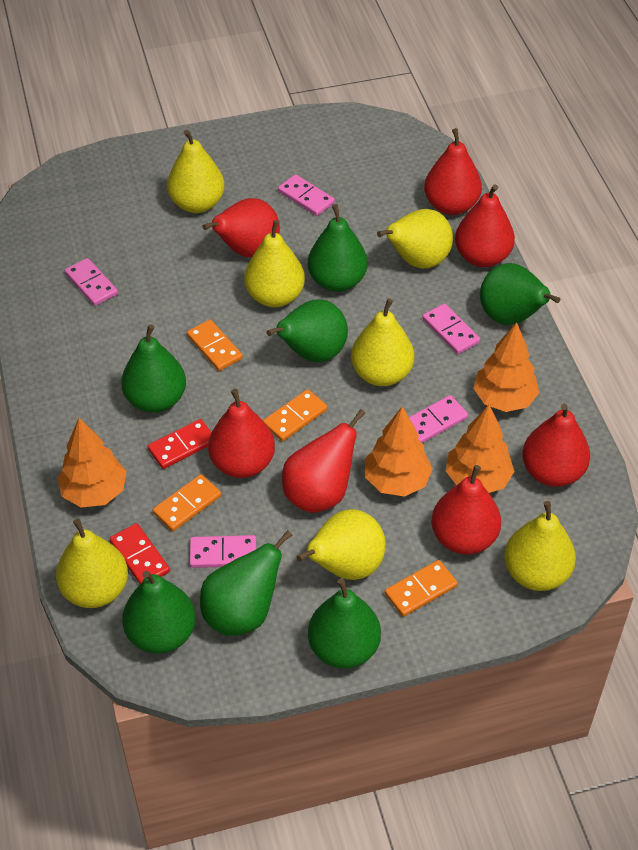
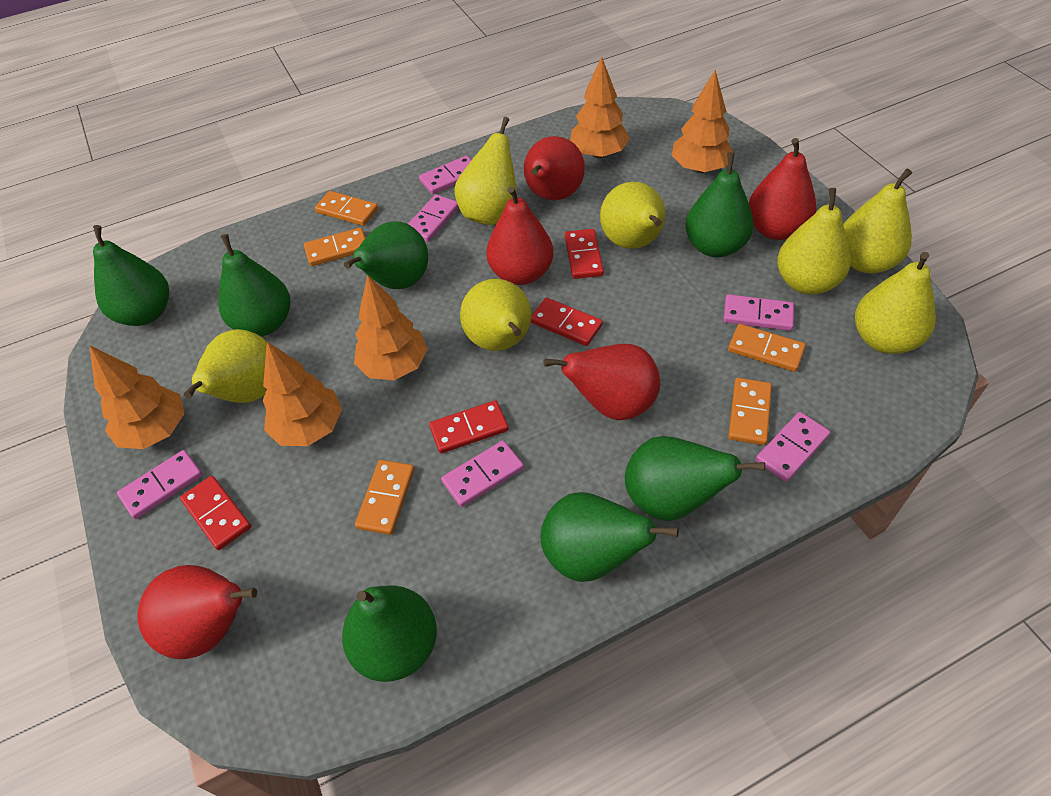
orange domino: [153,474,221,531] [187,320,243,371] [263,389,327,442] [385,560,458,617] = 4 -> [304,228,365,266] [315,191,378,226] [355,460,415,535] [728,324,806,372] [728,378,772,445] = 5
orange tree: [57,418,126,507] [365,406,433,496] [446,405,514,493] [473,322,539,412] = 4 -> [90,345,184,449] [263,342,342,446] [354,275,428,380] [570,56,630,158] [671,70,733,173] = 5
pink domino: [65,258,118,306] [189,535,256,568] [278,174,335,216] [409,395,468,443] [422,303,480,354] = 5 -> [117,450,203,519] [408,194,459,242] [419,156,471,195] [441,441,524,507] [723,294,794,331] [756,412,830,482] = 6
red domino: [110,523,170,584] [147,419,212,469] = 2 -> [180,476,251,550] [429,400,509,453] [531,298,603,346] [565,229,604,279] = 4
red pear: [202,198,280,258] [208,389,275,478] [282,409,366,513] [424,128,482,215] [432,465,501,554] [455,184,515,267] [522,404,590,487] = 7 -> [137,565,257,659] [486,186,553,285] [524,136,585,200] [543,344,660,420] [749,138,816,240] = 5

